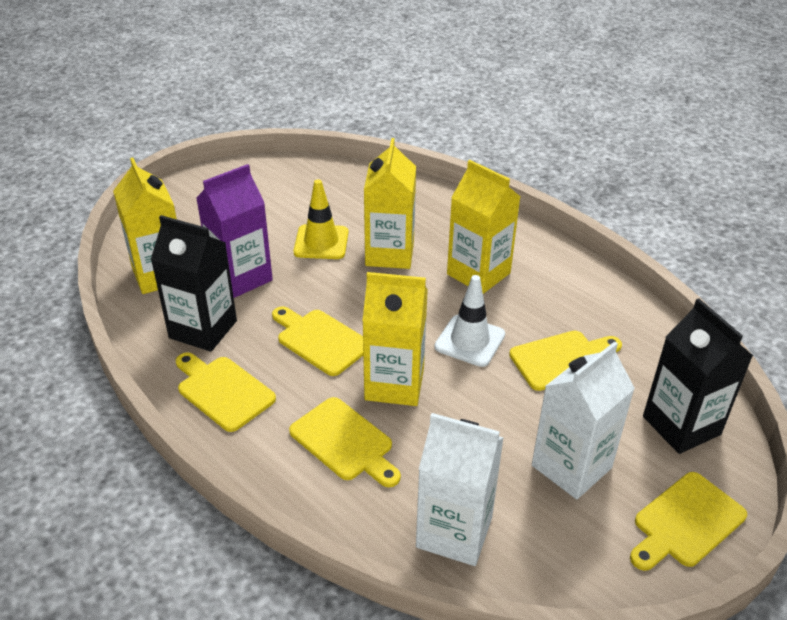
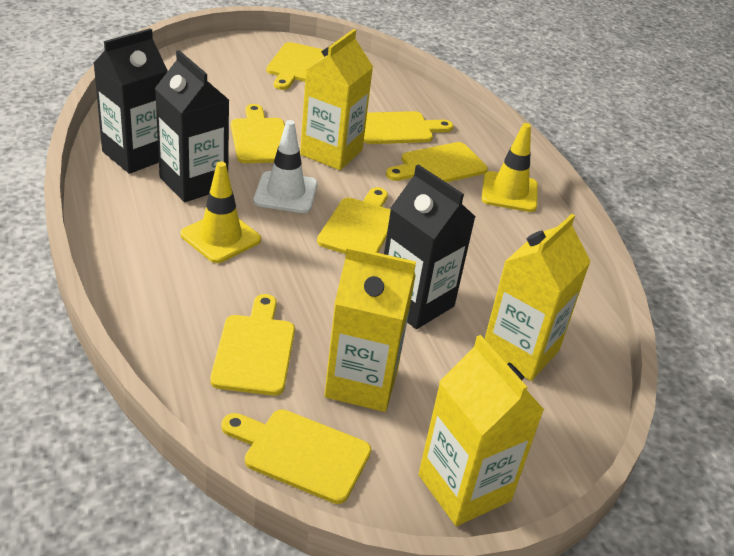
black carton: [151,215,237,352] [643,298,753,454] = 2 -> [94,28,168,174] [155,50,229,202] [384,164,475,329] = 3
purple carton: [196,164,273,298] = 1 -> none = 0
white carton: [416,413,504,566] [532,341,635,499] = 2 -> none = 0
yellow cutting board: [176,353,276,432] [272,306,363,376] [289,397,401,487] [509,331,622,391] [630,472,747,571] = 5 -> [210,294,295,396] [221,409,371,504] [231,104,285,163] [266,42,324,90] [317,187,391,254] [364,111,453,144] [386,142,488,182] = 7
yellow traffic cone: [293,179,349,259] = 1 -> [181,161,261,263] [481,123,538,212] = 2

